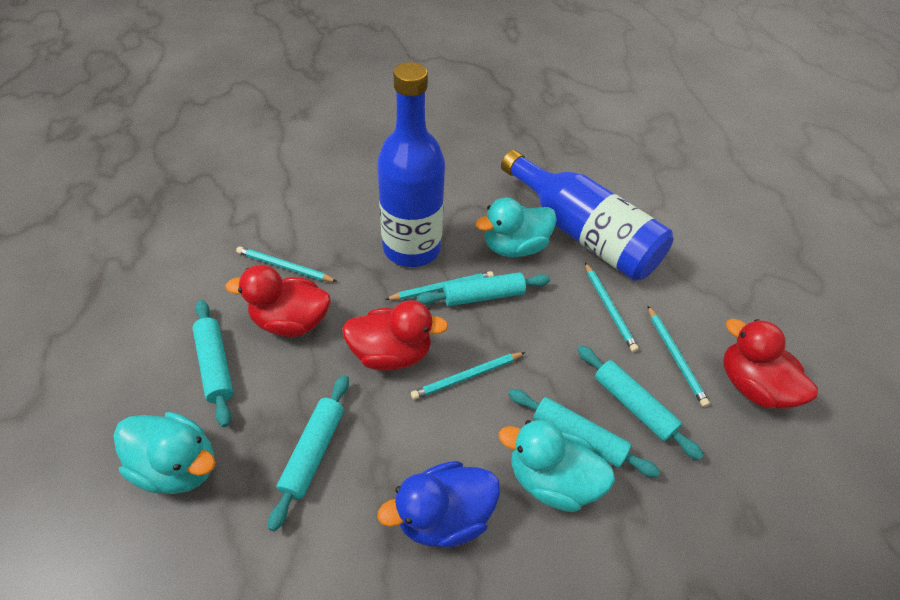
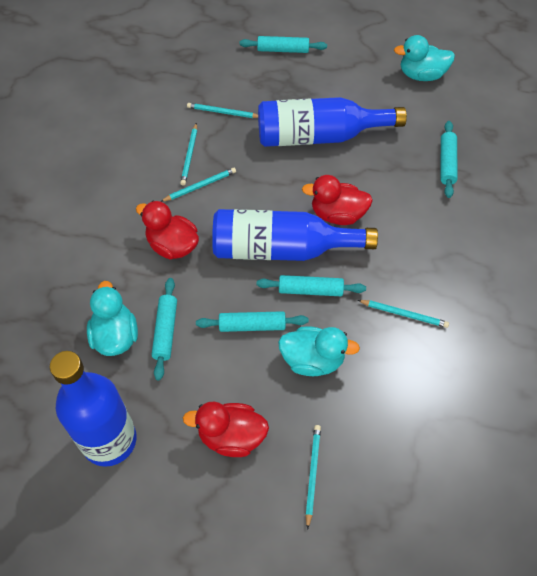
blue bottle: [377,62,445,267] [501,150,673,281] = 2 -> [50,351,136,467] [212,209,378,261] [258,97,407,147] = 3
blue duck: [377,461,500,548] = 1 -> none = 0

